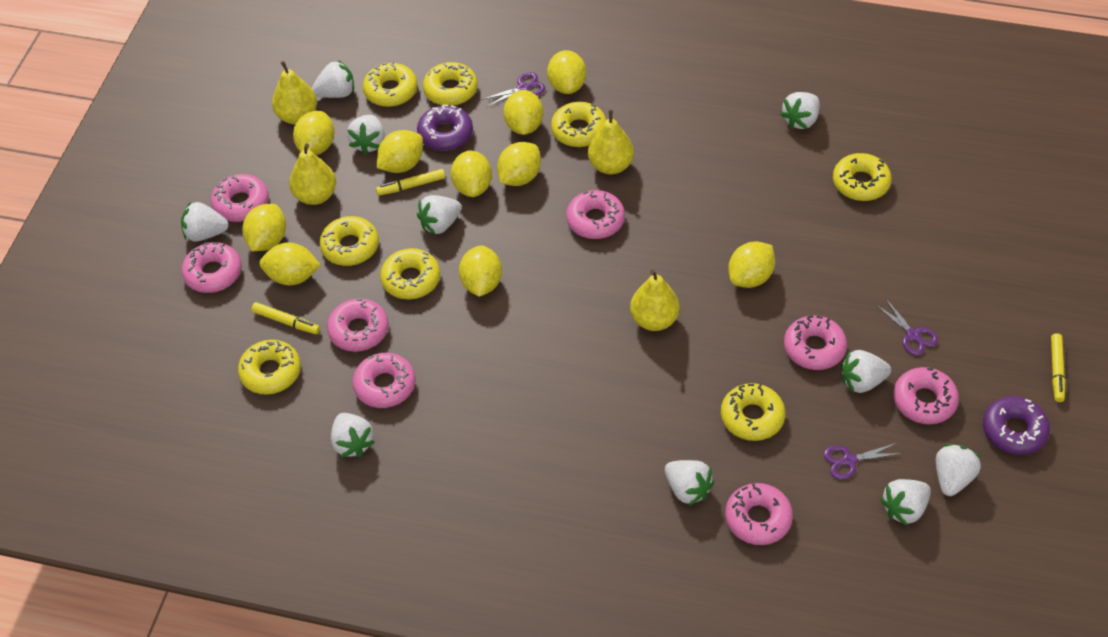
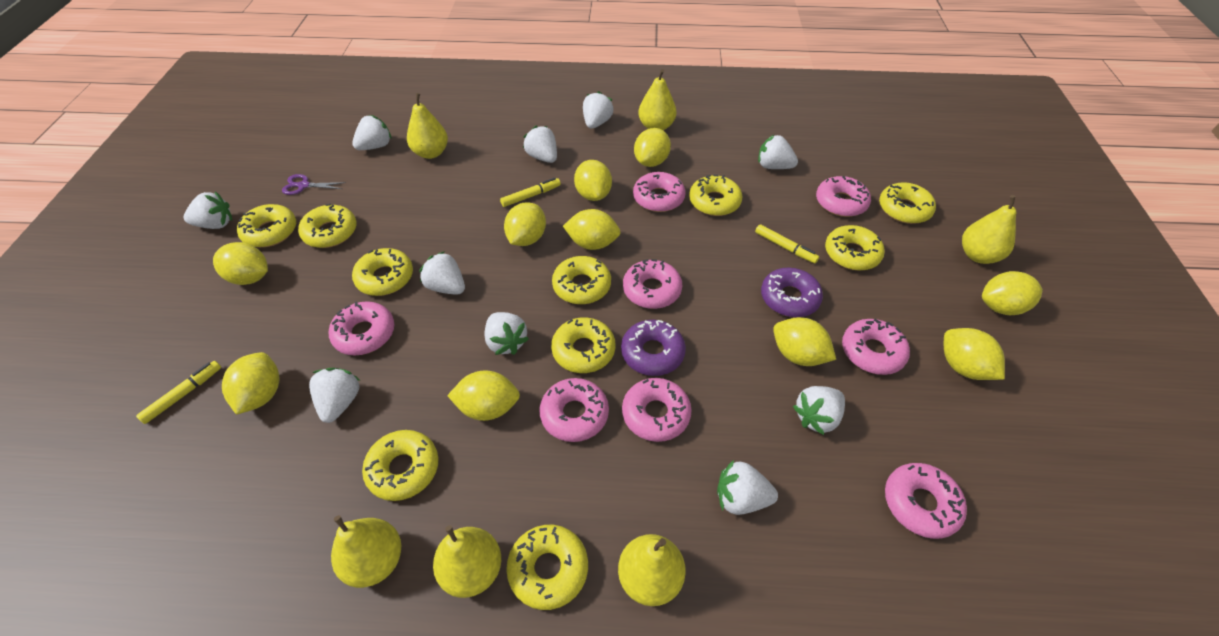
purple scissors: [481,72,545,107] [823,443,902,479] [876,298,938,355] = 3 -> [282,174,346,195] = 1
yellow donut: [238,340,301,395] [320,216,379,266] [363,62,418,107] [380,248,440,300] [423,62,478,106] [551,102,607,147] [721,383,785,441] [833,153,892,201] = 8 -> [237,204,296,247] [298,204,357,248] [352,248,413,296] [362,430,438,501] [506,525,588,610] [551,317,616,373] [552,256,611,304] [689,175,743,216] [825,225,885,271] [879,182,936,224] = 10
yellow pear: [272,61,317,124] [289,144,336,205] [588,110,634,174] [630,270,680,331] = 4 -> [331,515,401,588] [407,93,448,159] [433,525,501,598] [618,534,686,606] [638,69,676,130] [962,195,1017,264] = 6

